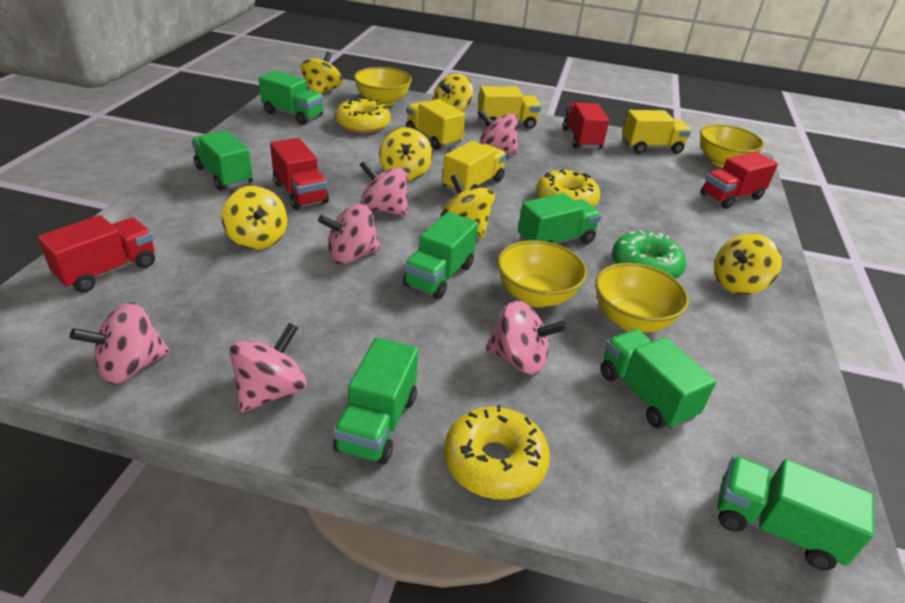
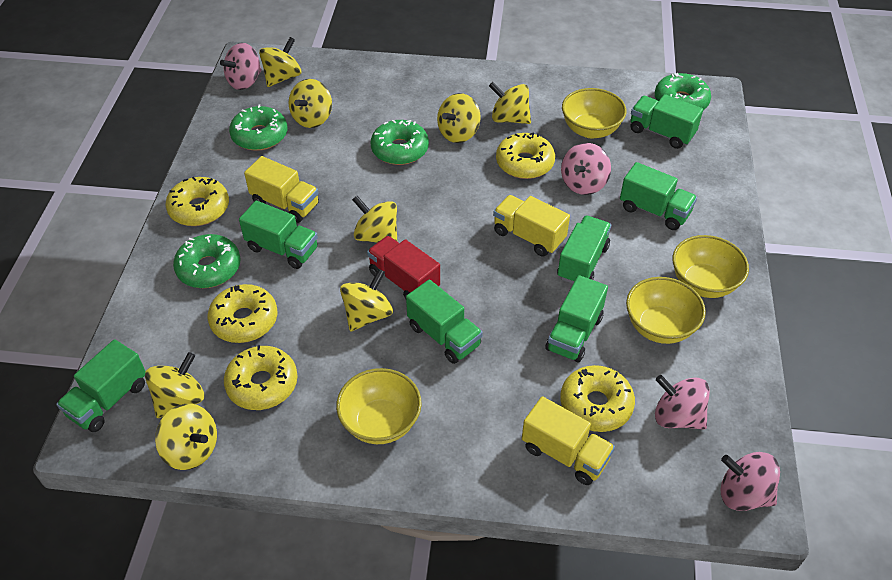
green donut: [612,230,686,279] = 1 -> [173,234,241,288] [229,105,287,151] [371,120,429,165] [655,73,711,110] = 4
pink spinning top: [70,302,170,384] [229,323,307,413] [318,204,381,264] [360,160,408,216] [478,109,518,155] [486,300,566,375] = 6 -> [220,43,262,90] [561,143,611,195] [655,375,710,429] [721,452,780,511] = 4
red truck: [38,215,155,292] [270,138,329,210] [563,103,609,149] [701,152,778,209] = 4 -> [367,236,440,299] = 1
yellow donut: [335,98,391,133] [444,405,550,499] [536,169,601,207] = 3 -> [166,177,229,226] [208,284,277,343] [224,345,298,410] [496,132,555,179] [560,365,635,432] = 5
yellow spinning top: [221,186,288,250] [301,51,343,94] [379,127,433,181] [433,74,473,112] [441,174,495,238] [714,234,782,295] = 6 -> [145,352,204,418] [155,404,217,470] [259,37,301,87] [289,79,332,128] [340,269,393,332] [352,196,398,243] [437,93,481,143] [489,82,531,124] = 8
yellow truck: [406,99,465,150] [442,141,507,194] [478,86,541,129] [622,110,691,154] = 4 -> [244,156,319,223] [493,195,570,257] [522,396,615,485] = 3

